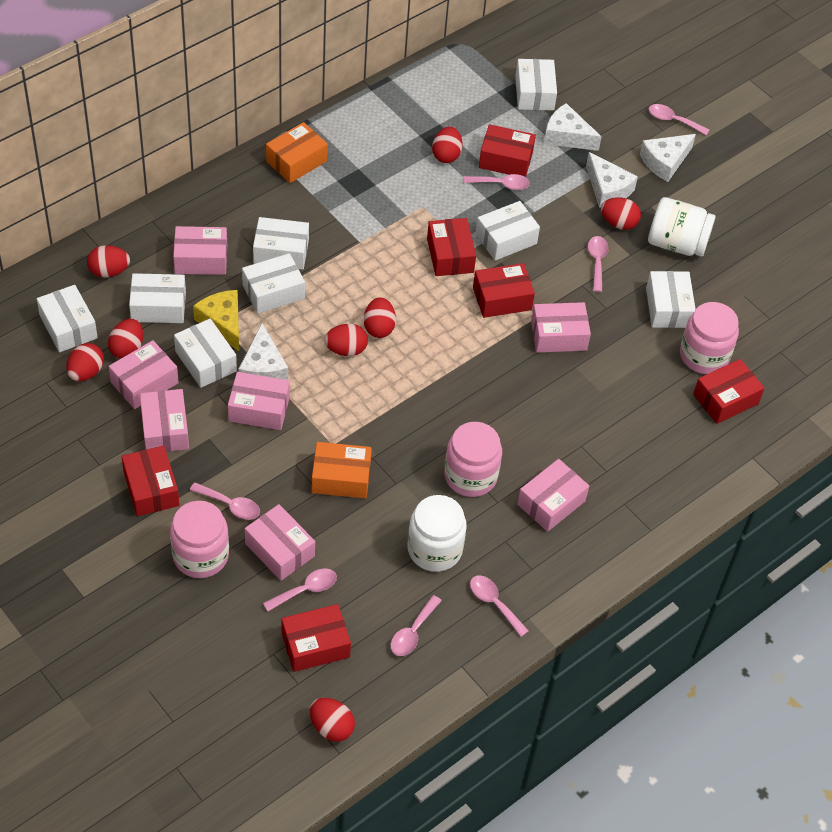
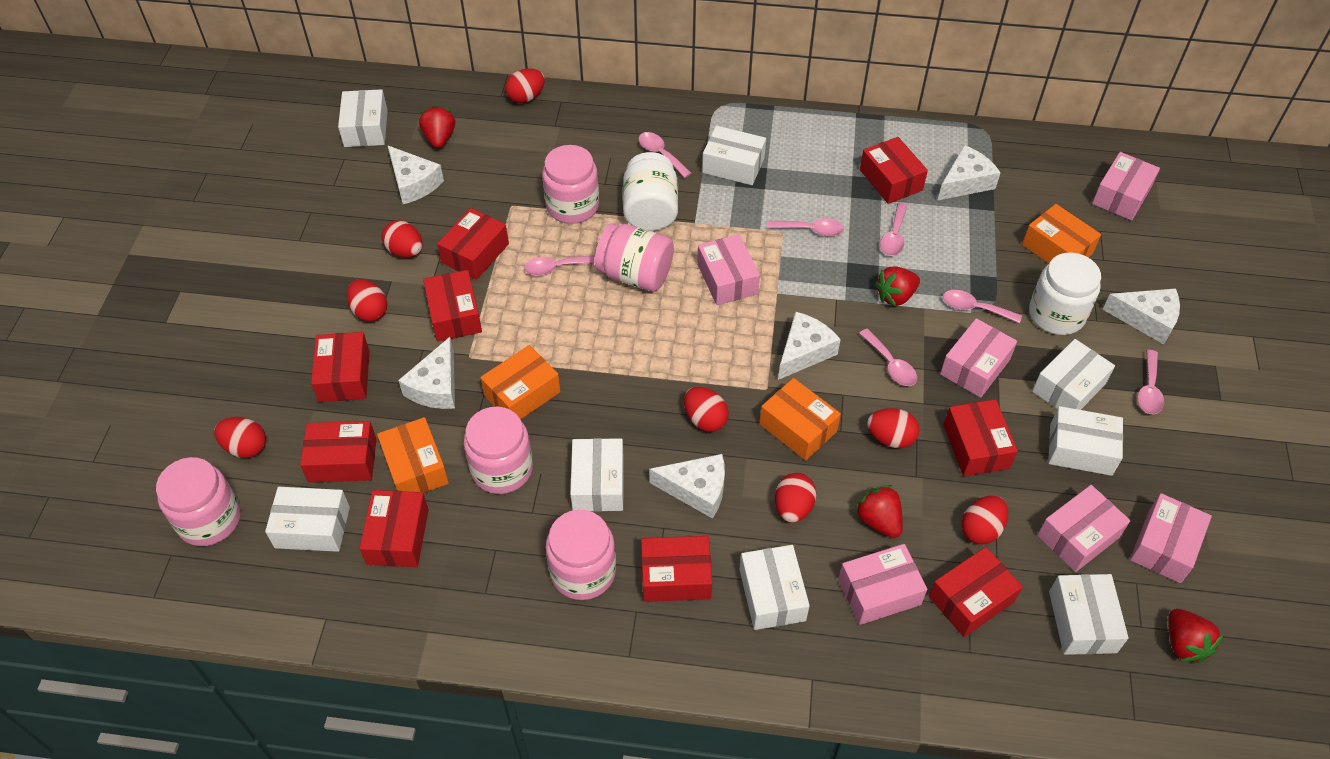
orange box: [266,122,328,183] [311,442,372,499] = 2 -> [377,417,449,493] [480,345,560,419] [759,378,841,460] [1022,204,1101,263] = 4
pink box: [109,340,179,409] [140,389,189,452] [173,226,227,275] [228,372,290,430] [245,504,315,581] [517,459,589,532] [531,302,591,353] = 7 -> [697,234,760,305] [838,544,928,625] [940,318,1017,398] [1037,485,1130,572] [1092,152,1160,220] [1130,493,1212,583] = 6
pink jar: [170,501,229,578] [444,422,502,497] [680,302,739,374] = 3 -> [156,457,241,546] [464,406,533,494] [542,145,599,224] [546,510,616,600] [594,223,674,292] = 5
red box: [122,446,179,516] [281,604,351,672] [427,218,476,276] [473,263,535,318] [479,124,536,177] [693,359,765,424] = 6 -> [300,421,377,483] [311,332,370,402] [359,490,429,567] [423,270,482,342] [437,208,509,280] [641,536,712,602] [860,137,928,204] [929,547,1023,637] [943,399,1018,476] = 9
red strawberry: none = 0 -> [419,106,455,148] [854,485,903,538] [875,266,920,307] [1168,609,1223,663] = 4
white cheese: [239,323,288,380] [544,103,602,151] [586,152,638,208] [640,134,696,182] = 4 -> [388,146,444,204] [398,337,455,409] [649,454,725,519] [778,312,841,380] [937,145,1001,201] [1103,288,1180,344] = 6
yellow cheese: [193,290,239,351] = 1 -> none = 0

